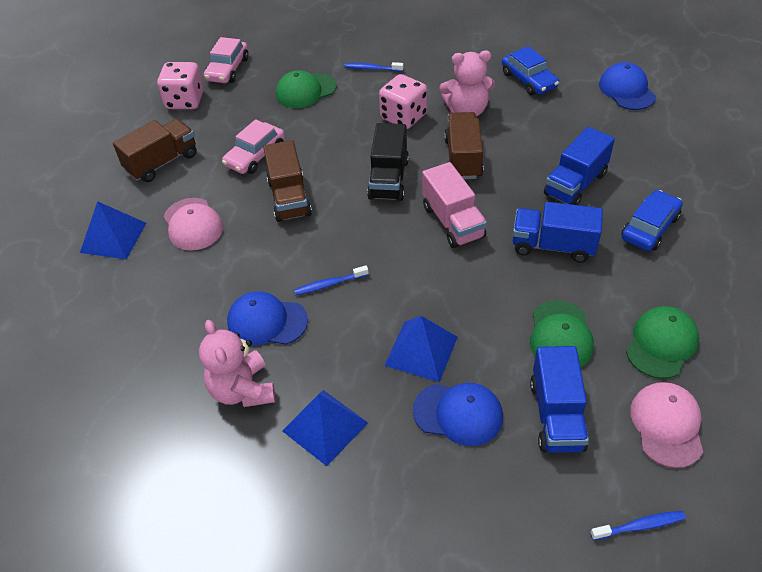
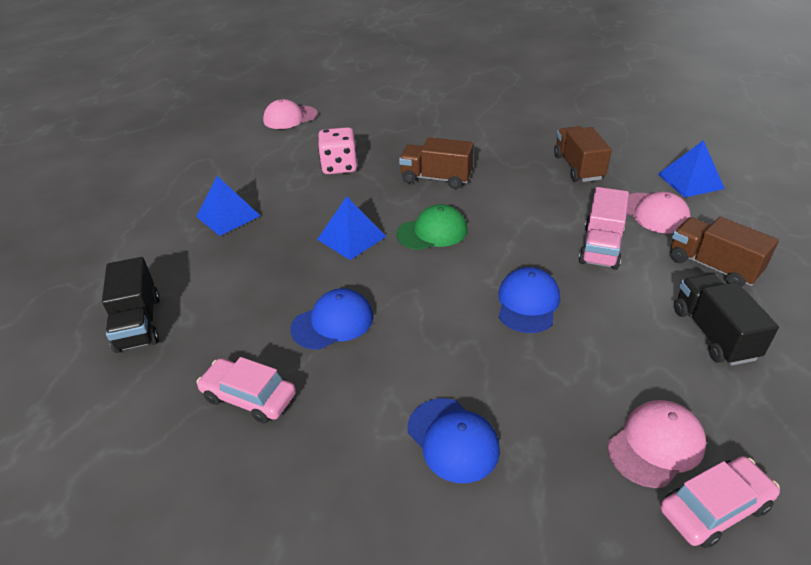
black truck: [367,123,409,201] = 1 -> [102,257,160,353] [674,274,779,366] = 2
blue car: [502,46,559,95] [621,190,683,251] = 2 -> none = 0
blue toothbrush: [294,265,369,295] [344,62,404,72] [590,511,686,540] = 3 -> none = 0
blue truck: [513,202,603,263] [530,346,589,453] [544,127,615,205] = 3 -> none = 0
green cap: [276,70,337,108] [530,300,594,367] [626,306,699,379] = 3 -> [396,204,467,250] = 1
pink cap: [163,198,223,250] [630,382,703,468] = 2 -> [263,99,318,129] [608,400,706,488] [627,192,691,234] = 3
pink dice: [157,62,204,109] [379,74,427,129] = 2 -> [318,127,357,175] = 1
pink teddy bear: [199,320,276,407] [440,50,495,117] = 2 -> none = 0

